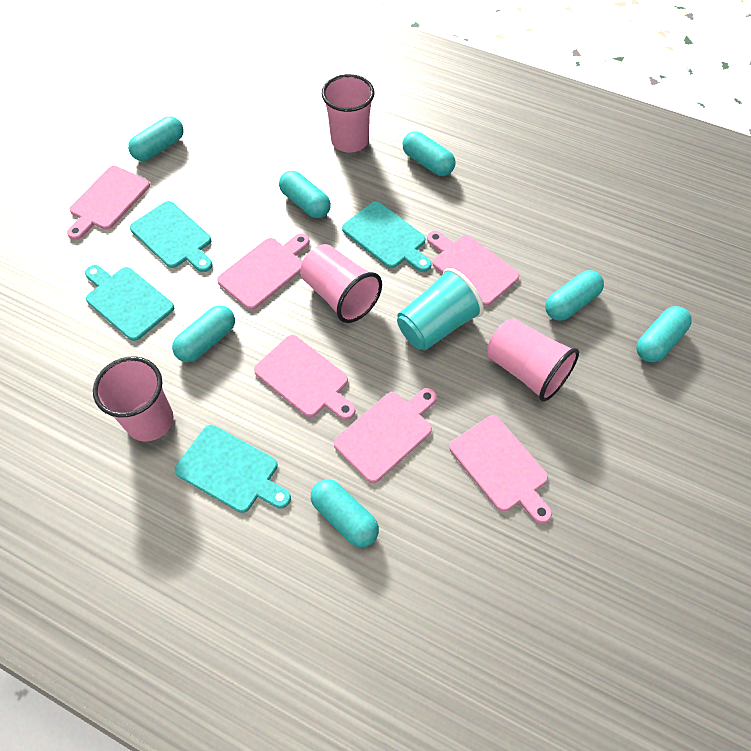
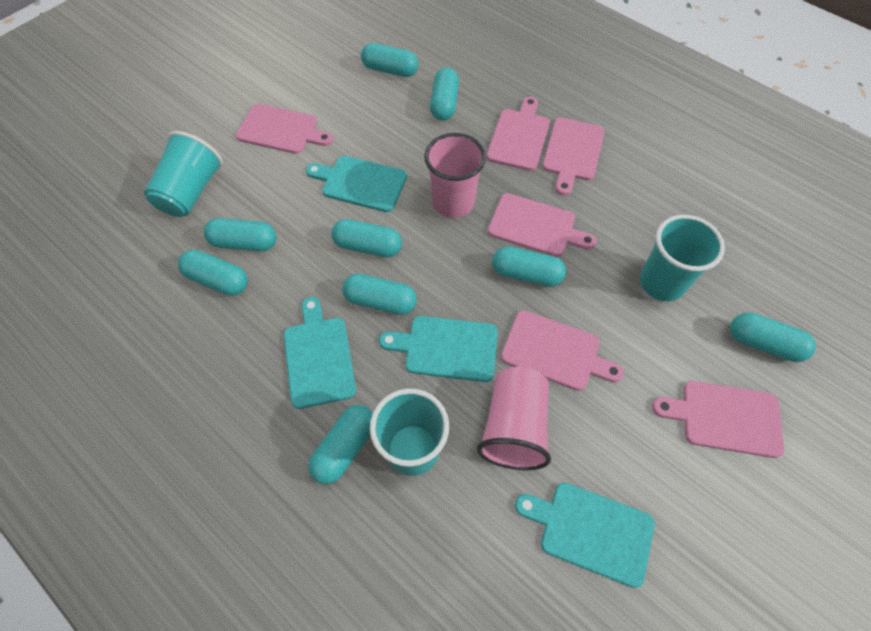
pink cup: [93,357,173,441] [300,244,382,323] [322,74,374,153] [487,318,579,402] = 4 -> [424,133,486,218] [477,366,551,470] = 2
turquoise capsule: [128,116,184,161] [172,305,235,362] [279,171,331,218] [311,479,379,547] [403,131,456,176] [545,270,604,321] [636,306,692,362] = 7 -> [178,250,248,296] [204,218,277,252] [308,405,373,484] [331,219,402,258] [342,273,417,315] [361,43,418,77] [430,68,459,121] [492,246,566,287] [730,313,816,362] = 9
turquoise cup: [397,268,484,350] = 1 -> [144,131,223,217] [370,389,449,476] [640,215,725,301] = 3

